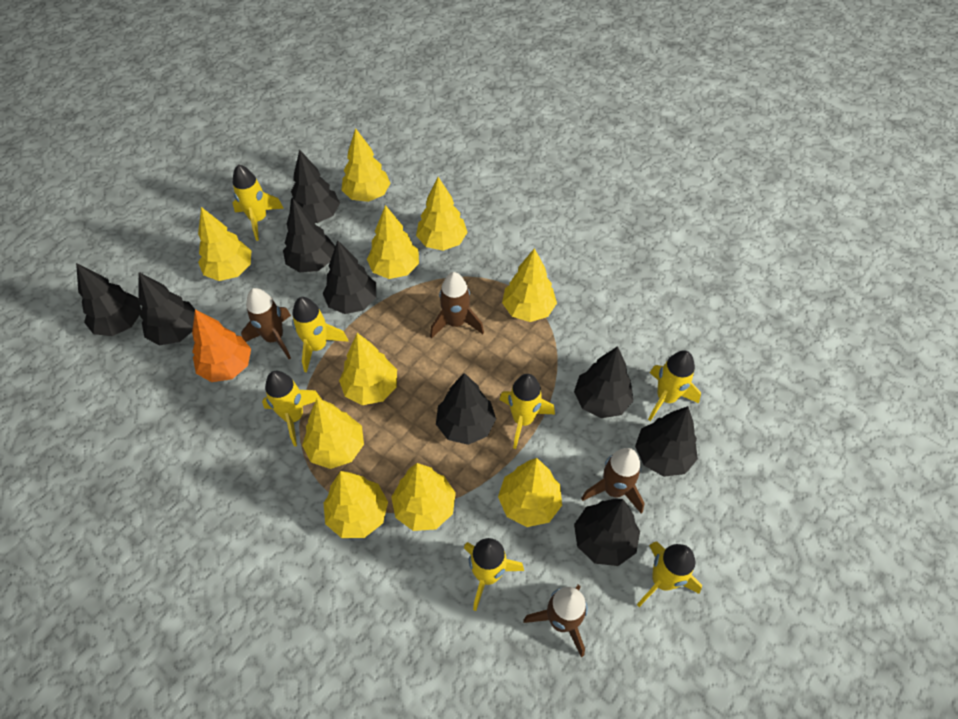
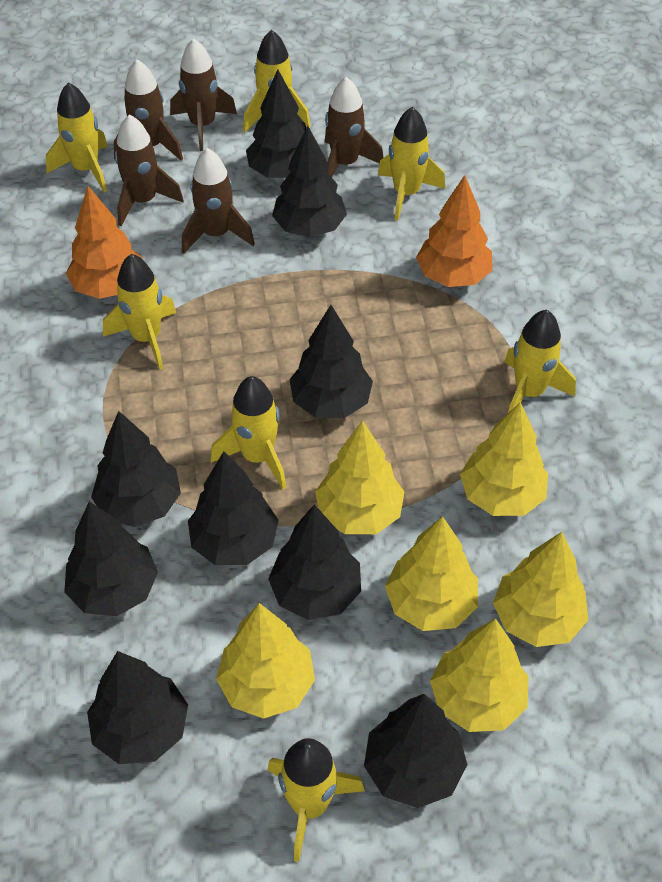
brown rocket: [241,288,291,359] [430,272,484,338] [523,585,588,657] [581,448,645,514] = 4 -> [114,59,183,160] [115,114,184,226] [170,38,237,151] [182,148,255,254] [325,77,384,177] = 5
orange tree: [192,310,251,382] = 1 -> [66,186,142,299] [416,175,492,287] = 2
yellow tree: [198,207,251,281] [302,398,364,469] [324,471,388,538] [339,333,397,405] [342,128,390,202] [367,205,419,279] [391,463,456,531] [416,177,468,251] [498,458,562,527] [502,248,557,322] = 10 -> [216,603,315,719] [315,420,405,534] [385,516,478,631] [430,619,528,732] [460,402,548,516] [493,532,588,647] = 6

